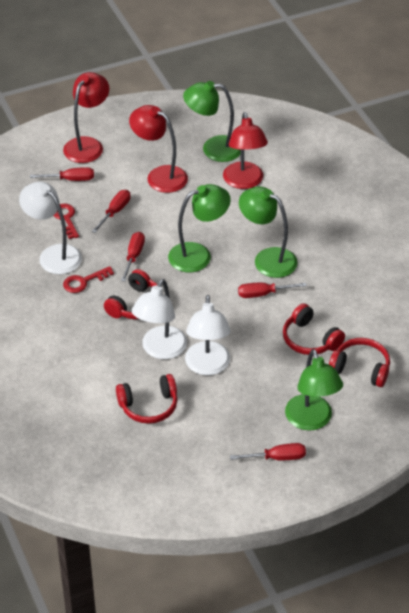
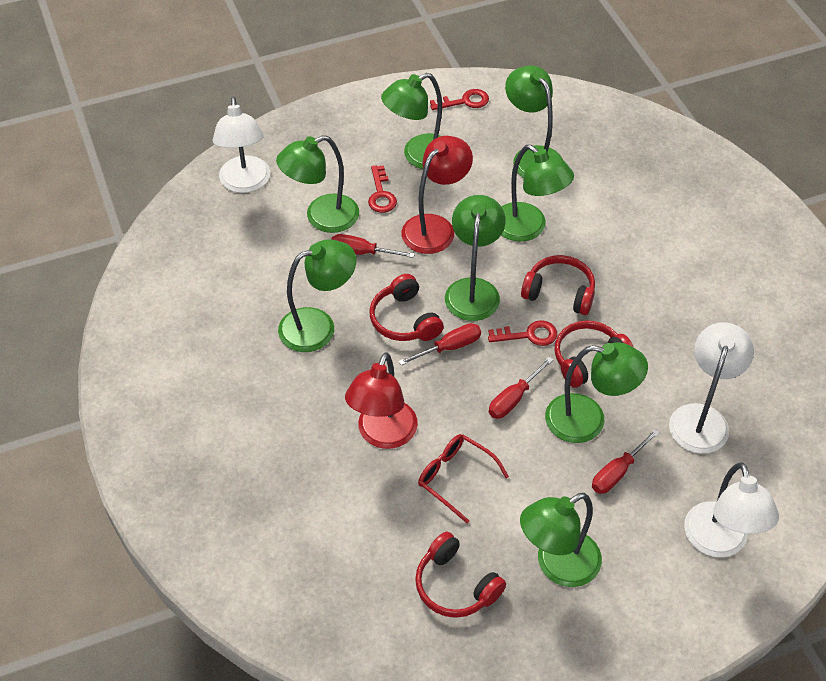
green lamp: [168,184,231,272] [183,81,241,162] [239,186,297,278] [285,349,343,431] = 4 -> [276,135,359,233] [278,239,356,352] [381,73,442,169] [445,195,506,321] [501,145,574,242] [505,65,563,178] [520,493,602,587] [545,342,648,443] = 8
red glasses: none = 0 -> [418,434,509,523] = 1
red key: [54,203,79,239] [63,266,114,293] = 2 -> [368,165,397,213] [430,89,489,110] [488,320,557,346] = 3
red lamp: [63,72,109,163] [129,105,188,193] [223,112,268,189] = 3 -> [345,352,418,449] [401,136,473,254] = 2
red screwdriver: [30,167,94,181] [92,190,131,233] [121,232,145,282] [230,443,306,460] [238,283,307,298] = 5 -> [331,234,415,258] [398,323,481,366] [489,357,553,419] [592,429,660,494] = 4

